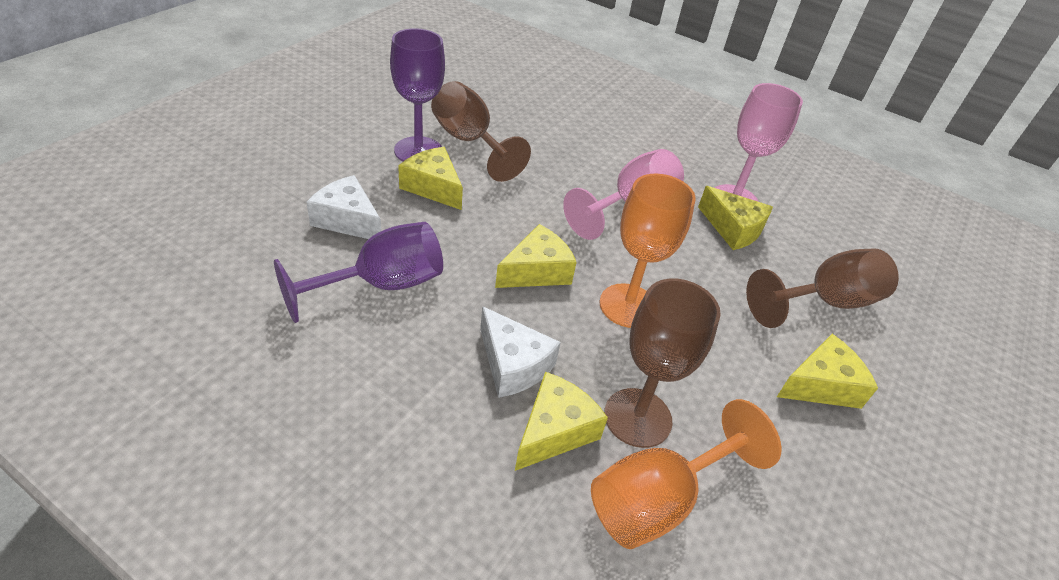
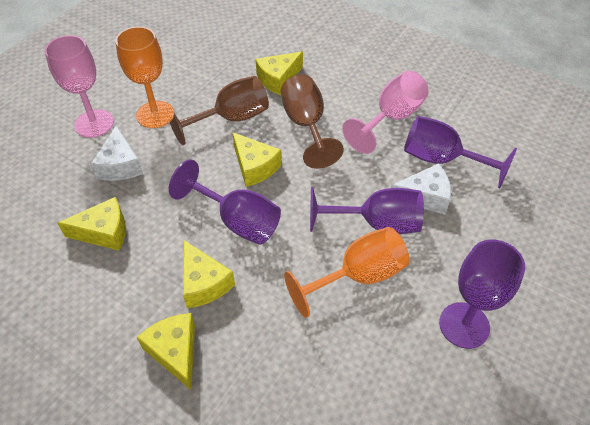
brown goblet: [431,81,531,182] [604,278,721,448] [746,249,899,328] = 3 -> [166,76,269,145] [281,74,344,169] = 2
purple goblet: [274,222,443,323] [390,28,445,161] = 2 -> [169,159,281,245] [310,187,424,234] [404,116,517,188] [439,240,525,349] = 4

